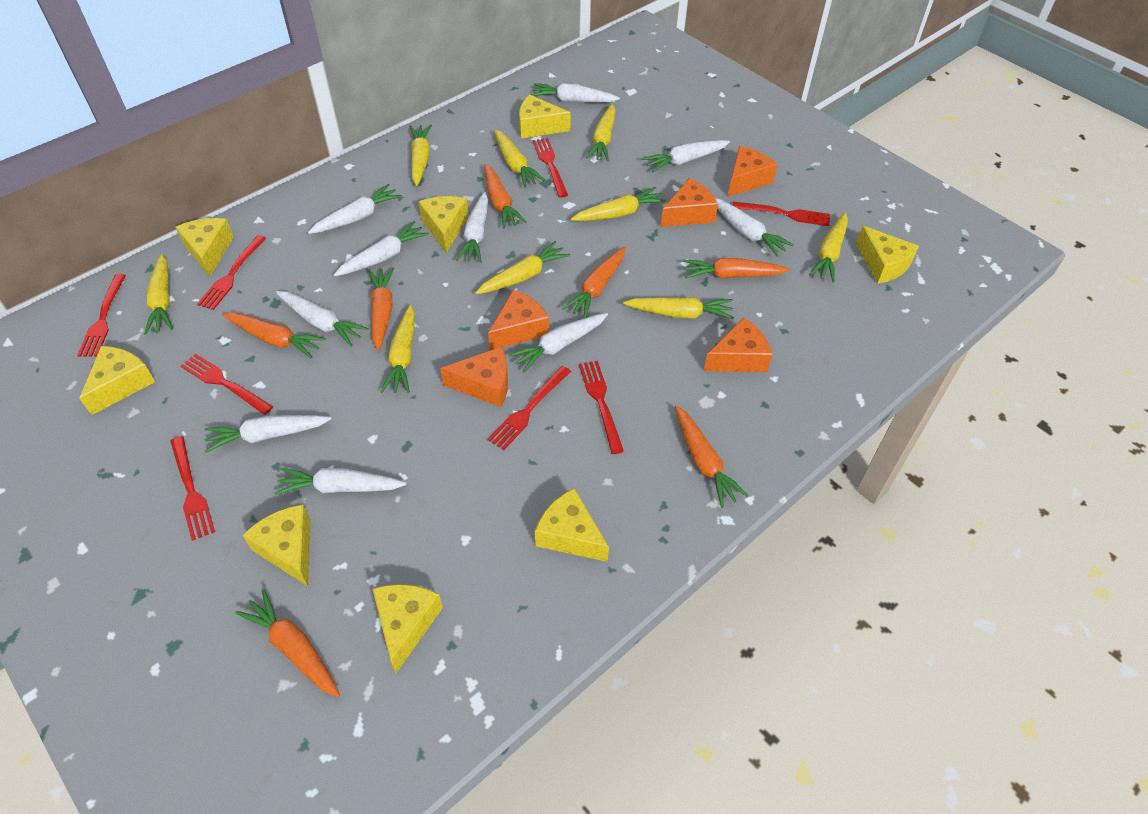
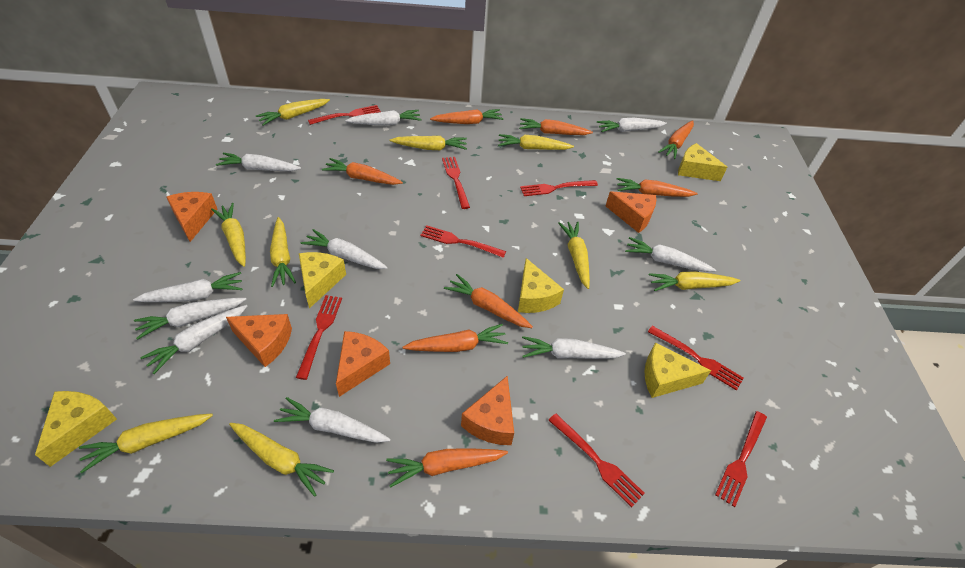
orange carrot: [223,313,326,358] [235,589,340,697] [368,267,395,351] [484,164,527,229] [562,247,626,318] [675,405,749,508] [683,258,790,279] = 7 -> [322,158,403,185] [386,449,508,488] [403,324,508,352] [430,109,504,124] [444,274,533,328] [519,118,593,135] [617,178,697,197] [658,121,694,159] = 8
yellow cheese: [79,346,155,415] [176,218,234,277] [243,505,311,586] [372,584,443,673] [418,196,469,253] [519,95,571,138] [535,488,609,562] [856,226,919,284] = 8 -> [35,391,117,467] [299,252,346,309] [518,258,564,313] [644,342,712,398] [678,143,727,181] = 5

